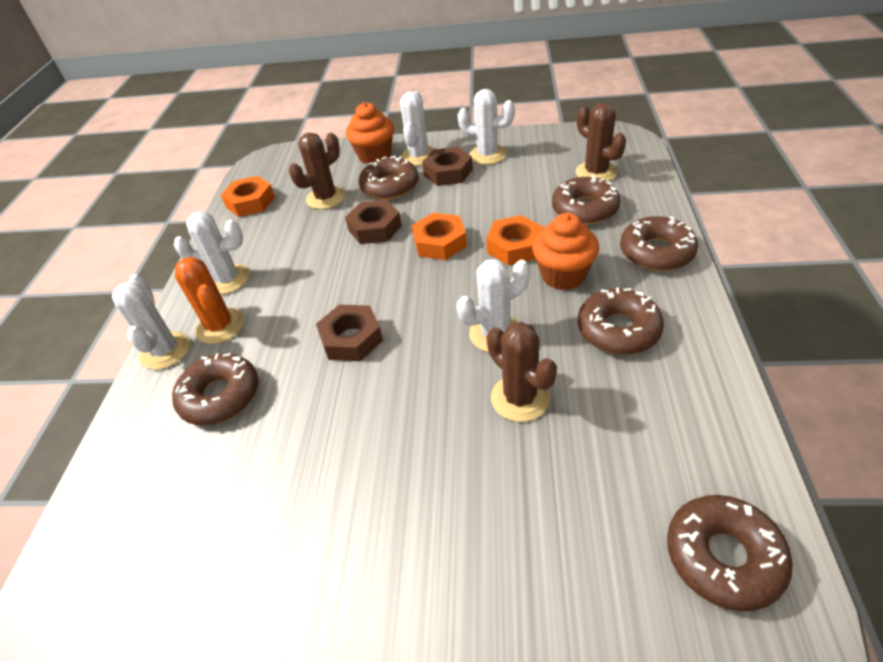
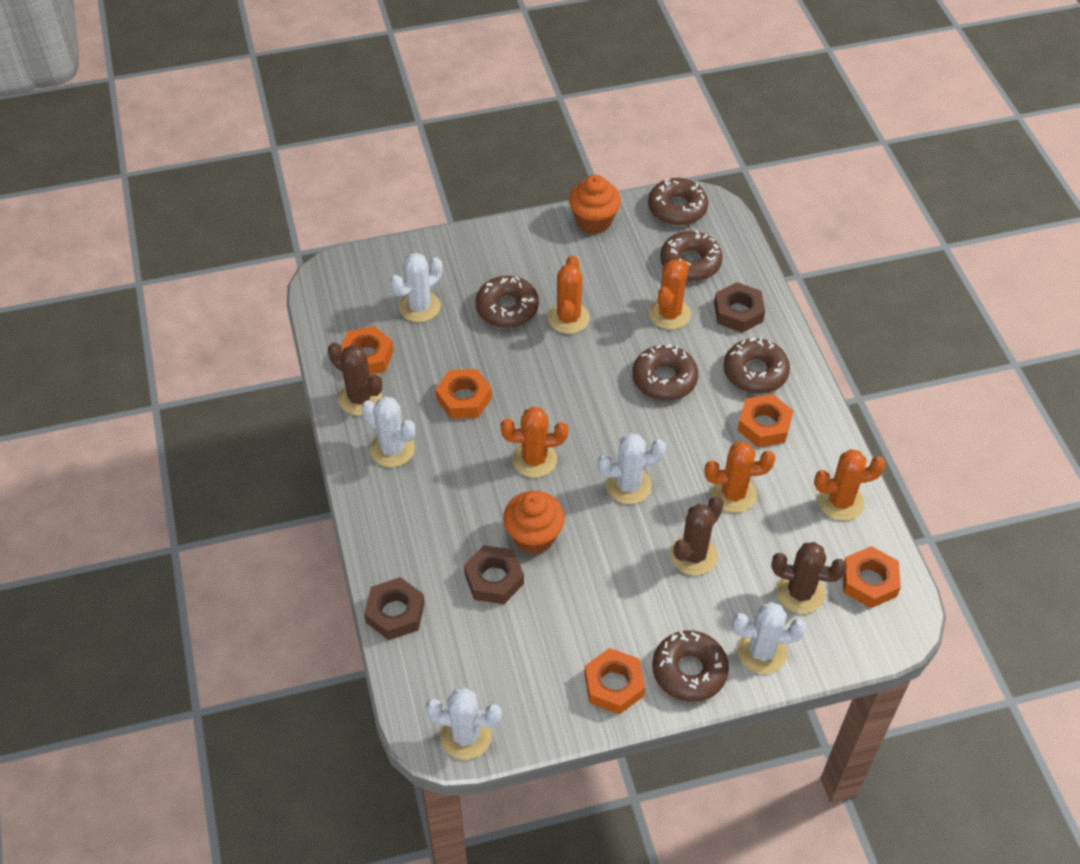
orange cactus: [175,257,244,344] = 1 -> [500,406,568,478] [548,255,590,334] [649,260,691,330] [705,442,776,513] [814,449,886,521] = 5
orange nut: [221,176,275,217] [412,213,467,260] [486,215,543,265] = 3 -> [341,326,394,375] [436,369,492,419] [584,648,645,714] [737,394,794,447] [843,546,901,608] = 5

